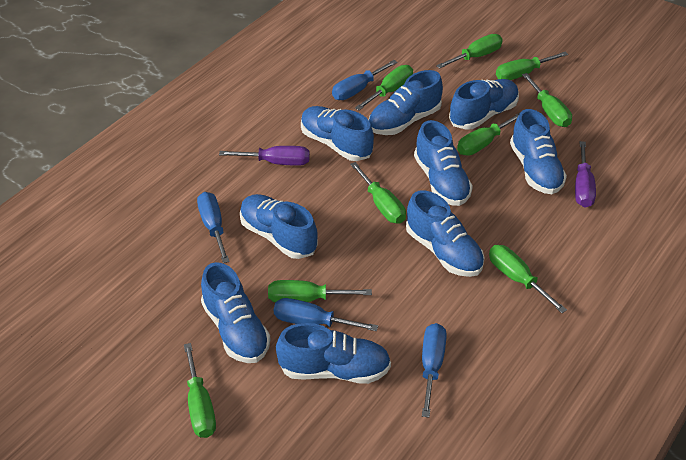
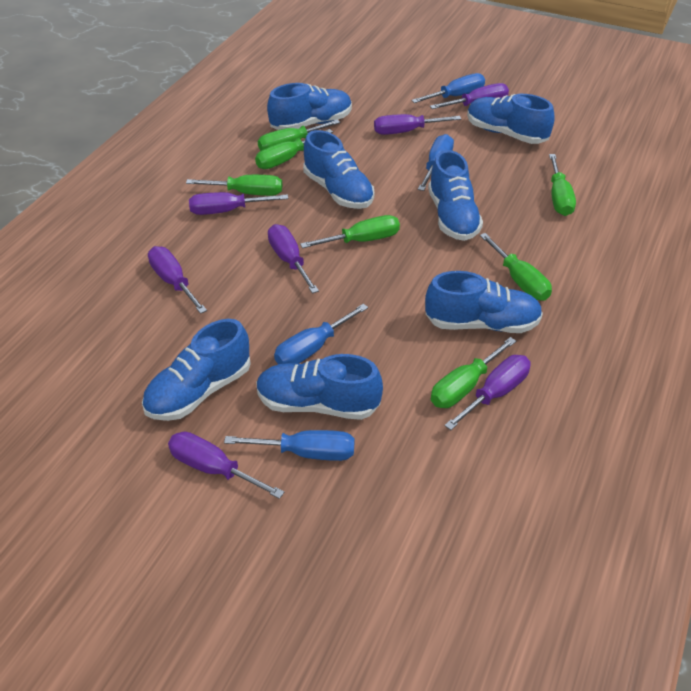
blue shoe: [201,262,271,363] [240,194,318,259] [276,323,391,384] [301,106,374,161] [369,70,443,135] [406,190,485,277] [414,120,473,206] [449,79,519,130] [510,109,567,194] = 9 -> [142,319,251,421] [256,354,383,420] [267,83,352,130] [303,130,374,209] [425,271,543,333] [428,150,483,241] [467,94,555,144] = 7
green screwdriver: [184,343,216,438] [268,280,372,302] [350,162,406,224] [355,65,413,110] [436,34,503,69] [457,112,520,156] [489,245,567,313] [496,52,568,80] [522,73,572,127] = 9 -> [186,175,282,196] [255,129,333,169] [258,120,340,151] [300,215,400,248] [431,337,516,408] [480,233,552,301] [549,154,576,216] = 7
purple screwdriver: [219,146,310,166] [575,141,596,208] = 2 -> [148,246,207,314] [168,431,284,499] [189,192,288,215] [268,224,319,294] [374,114,461,135] [430,83,509,109] [444,355,530,430] = 7

